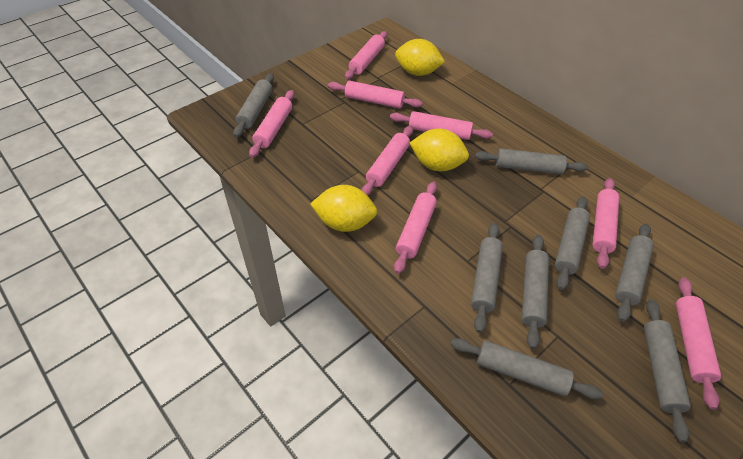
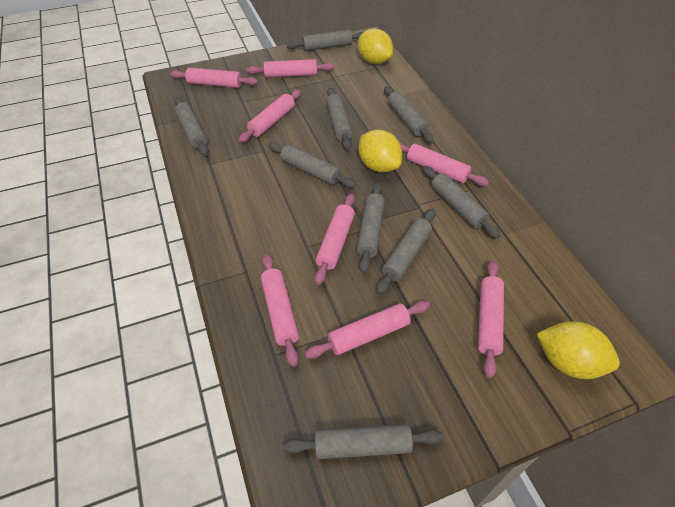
grey rolling pin: [233,73,274,138] [451,338,603,399] [471,223,503,333] [475,148,588,174] [522,235,549,349] [555,196,590,290] [615,223,654,322] [644,300,691,443] = 8 -> [175,97,208,156] [268,142,356,188] [282,424,443,459] [287,30,363,51] [326,88,353,150] [357,183,385,273] [377,209,436,294] [384,86,434,144] [423,166,501,239] = 9

